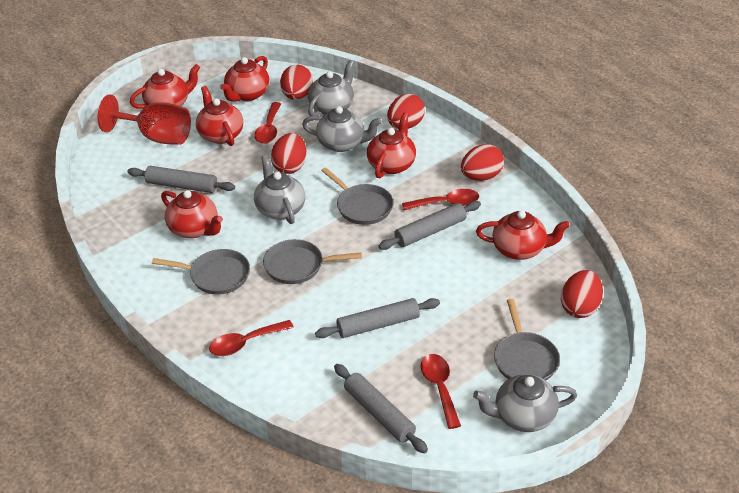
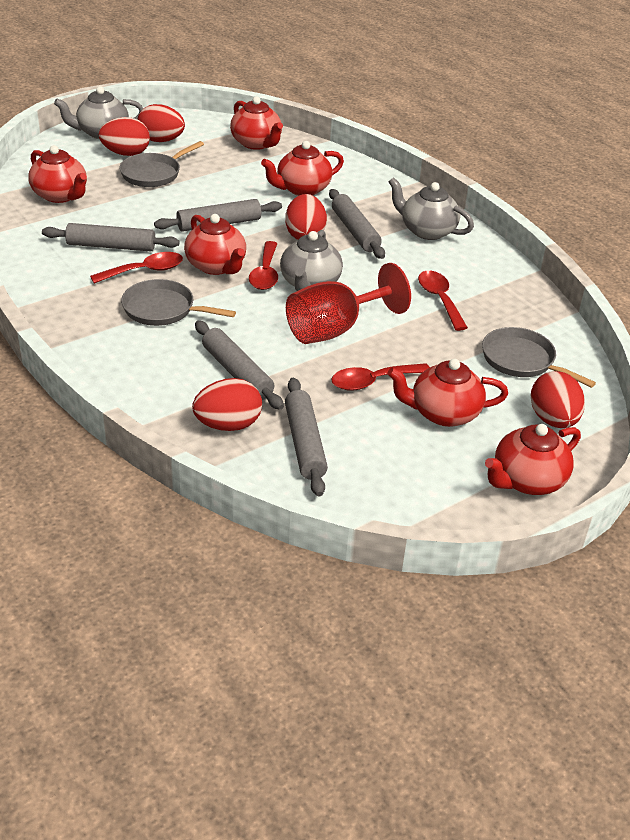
grey pan: [152,249,250,295] [263,239,362,284] [321,167,393,225] [494,299,560,380] = 4 -> [119,141,204,187] [121,279,236,326] [482,327,596,388] = 3
grey rolling pin: [127,166,235,193] [315,298,440,338] [334,364,428,453] [379,201,481,250] = 4 -> [42,223,179,252] [154,199,282,232] [195,321,284,410] [285,378,328,496] [329,189,385,259] = 5
grey teapot: [254,155,305,224] [302,106,382,152] [308,60,355,116] [473,374,577,432] = 4 -> [54,86,143,139] [280,230,343,291] [389,177,474,240] = 3

